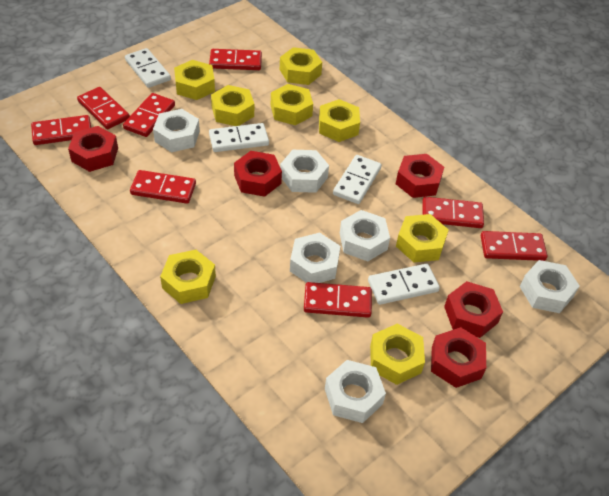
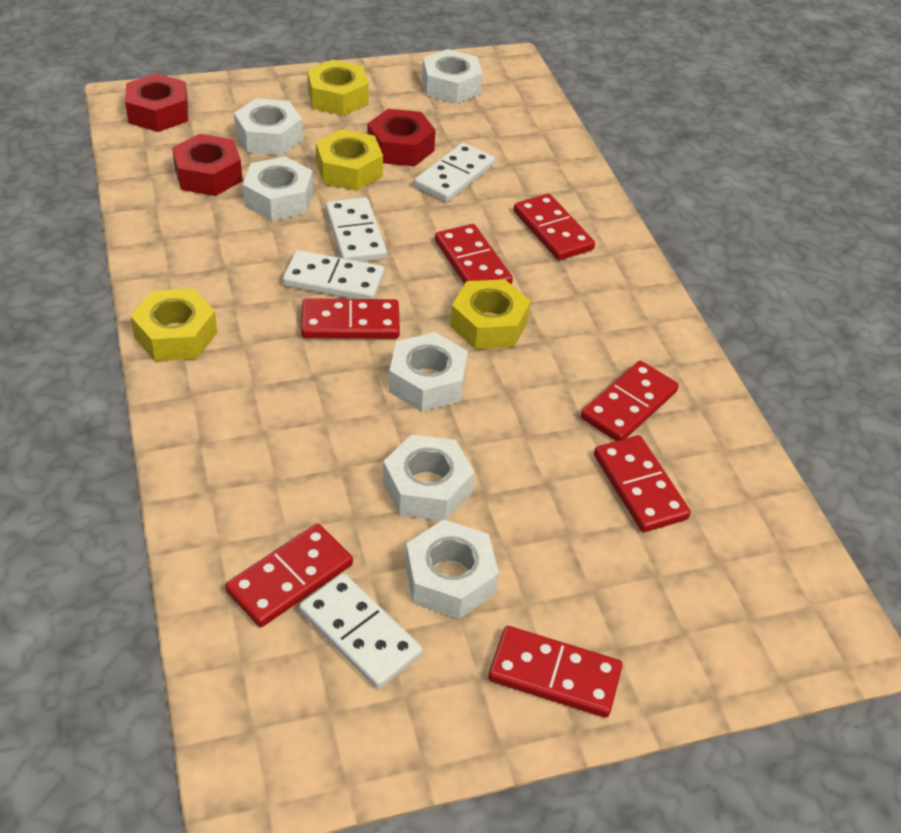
red domino: [31,115,91,145] [77,87,130,129] [123,93,175,137] [130,170,196,204] [209,49,262,70] [304,282,372,318] [422,197,484,228] [481,231,547,261] = 8 -> [225,524,353,627] [301,298,400,339] [435,224,513,284] [488,626,622,718] [513,194,595,260] [581,361,679,441] [594,435,691,532] = 7
red nut: [68,126,118,172] [234,151,282,197] [396,154,444,198] [431,327,486,388] [444,281,503,338] = 5 -> [125,73,188,132] [172,134,243,196] [367,109,436,166] = 3
yellow nut: [160,250,216,304] [174,60,215,100] [211,85,254,126] [271,84,313,125] [280,47,322,85] [319,99,360,142] [370,324,425,385] [396,214,449,262] = 8 -> [130,288,218,361] [307,60,369,116] [316,129,383,191] [450,279,531,349] = 4

